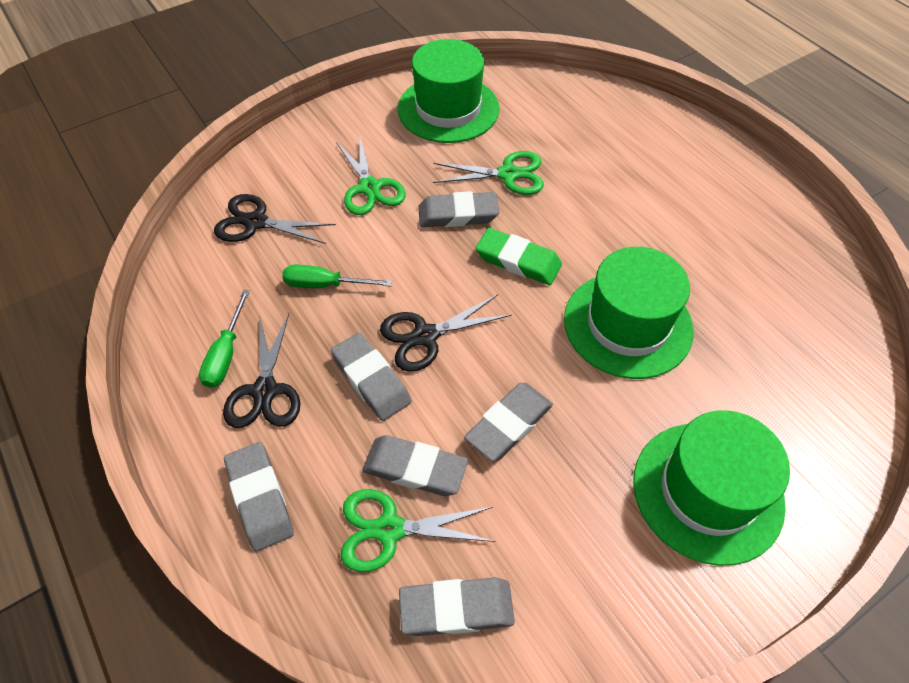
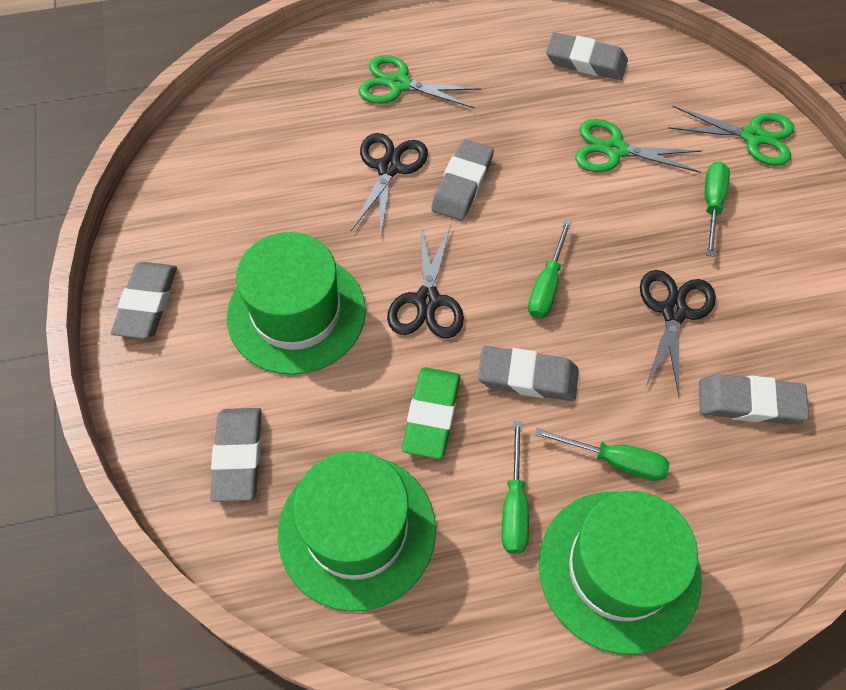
green screwdriver: [199,289,250,388] [282,265,392,288] = 2 -> [502,421,529,554] [528,220,572,318] [535,428,669,481] [705,162,730,257] = 4

